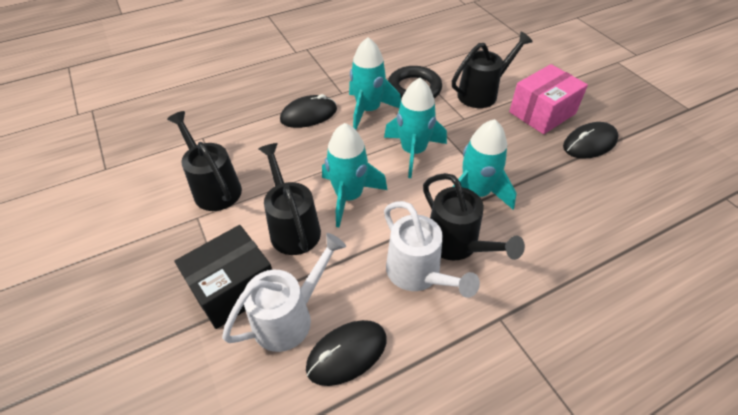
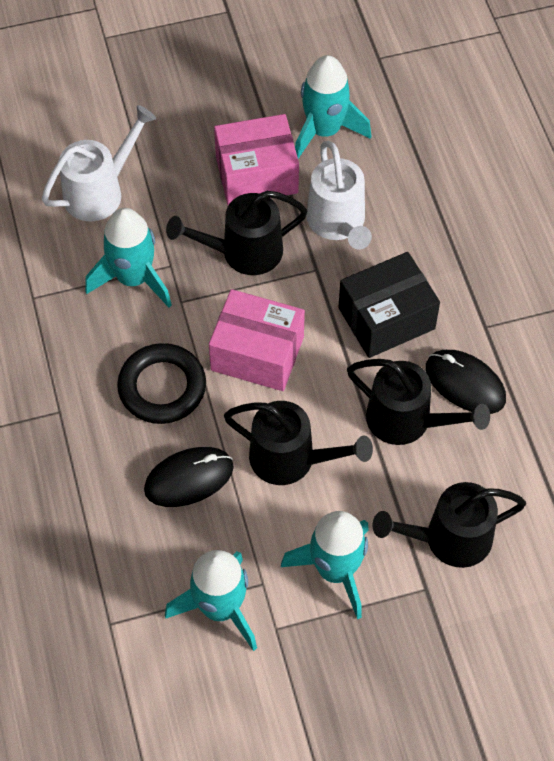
black mouse: [280,94,337,128] [306,320,387,386] [563,122,618,159] = 3 -> [144,447,234,507] [426,350,506,414] = 2
pink box: [509,64,588,134] = 1 -> [209,289,305,391] [214,114,299,205] = 2

